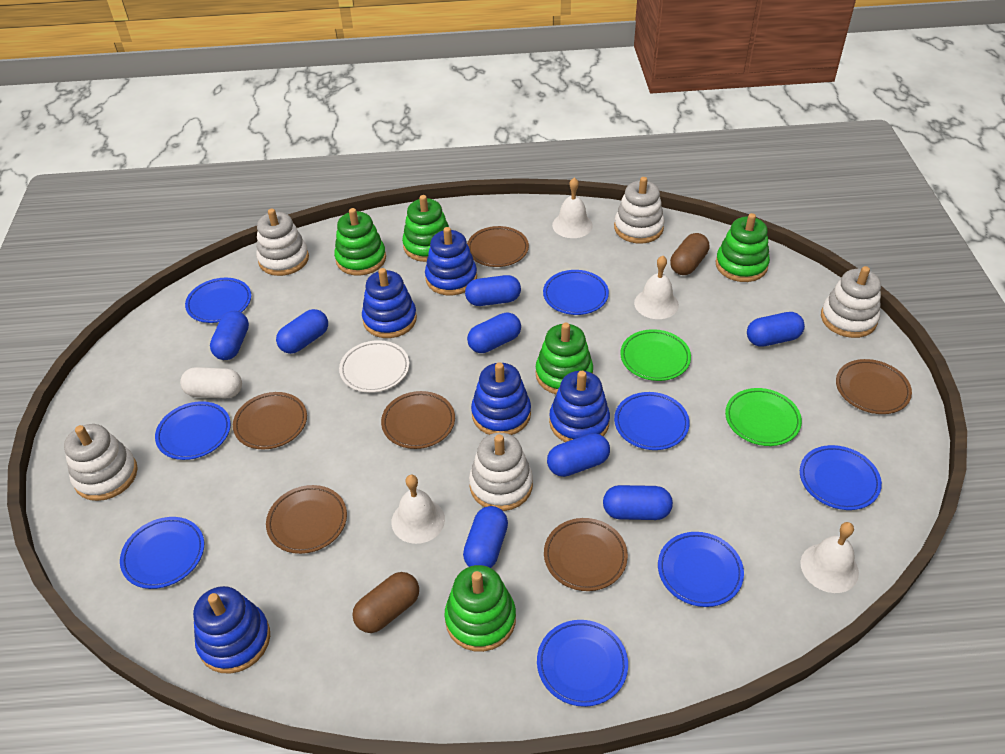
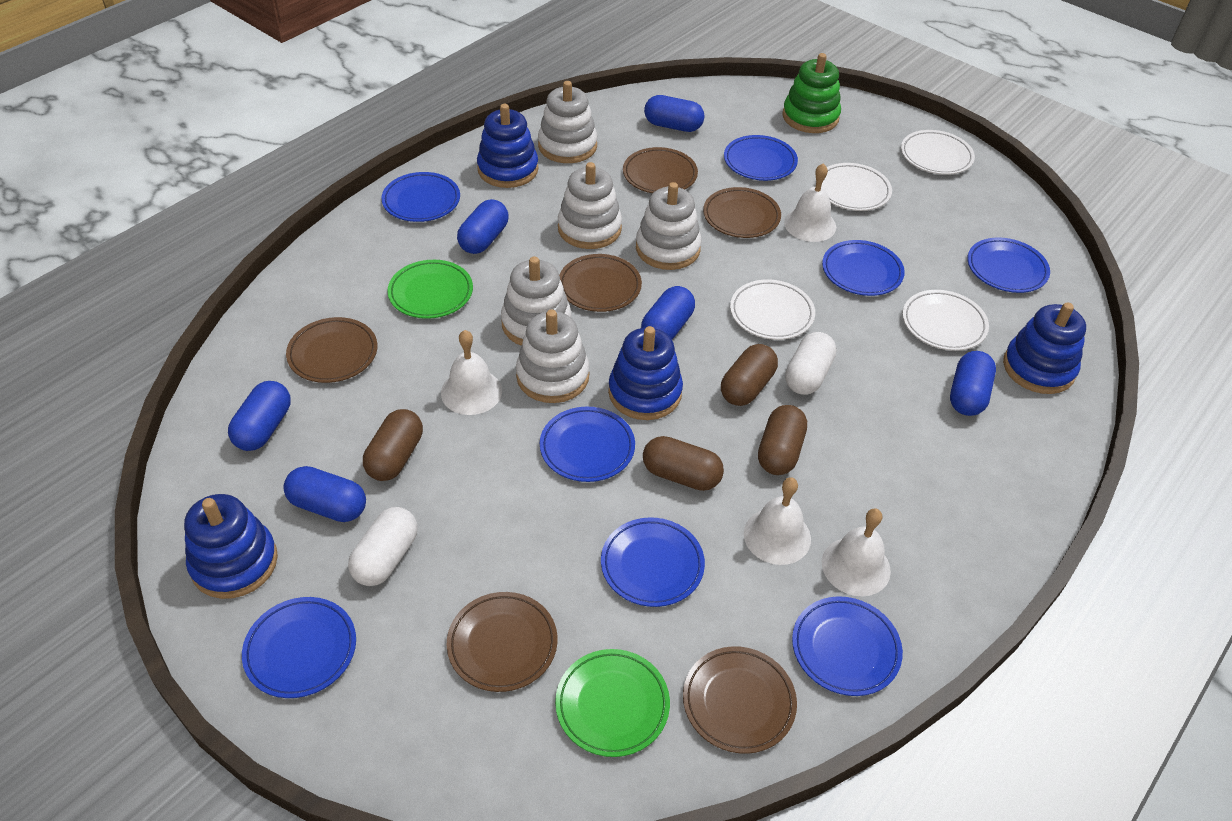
blue capsule: [210,311,249,360] [276,309,328,354] [463,506,508,568] [465,275,521,306] [467,312,521,353] [547,433,610,477] [603,485,673,520] [747,312,805,347] = 8 -> [228,381,291,451] [283,466,366,522] [457,199,509,254] [641,286,695,339] [644,95,705,132] [950,351,996,416] = 6
blue stacking toy: [193,586,270,673] [362,268,417,338] [425,227,477,296] [471,362,531,435] [549,371,610,442] = 5 -> [184,494,278,599] [477,104,538,188] [608,326,683,420] [1003,302,1086,394] = 4
brown capsule: [352,572,419,633] [670,233,709,275] = 2 -> [363,409,423,481] [643,436,724,491] [721,344,778,406] [758,405,807,475] = 4
green stacking toy: [334,208,386,276] [402,195,449,262] [444,565,516,652] [535,322,593,394] [715,213,770,282] = 5 -> [782,53,841,133] = 1
white capsule: [180,367,242,398] = 1 -> [348,507,418,586] [785,332,836,395] = 2
white plate: [339,340,409,393] = 1 -> [730,279,815,340] [821,163,892,211] [901,130,975,175] [902,290,989,351] = 4

